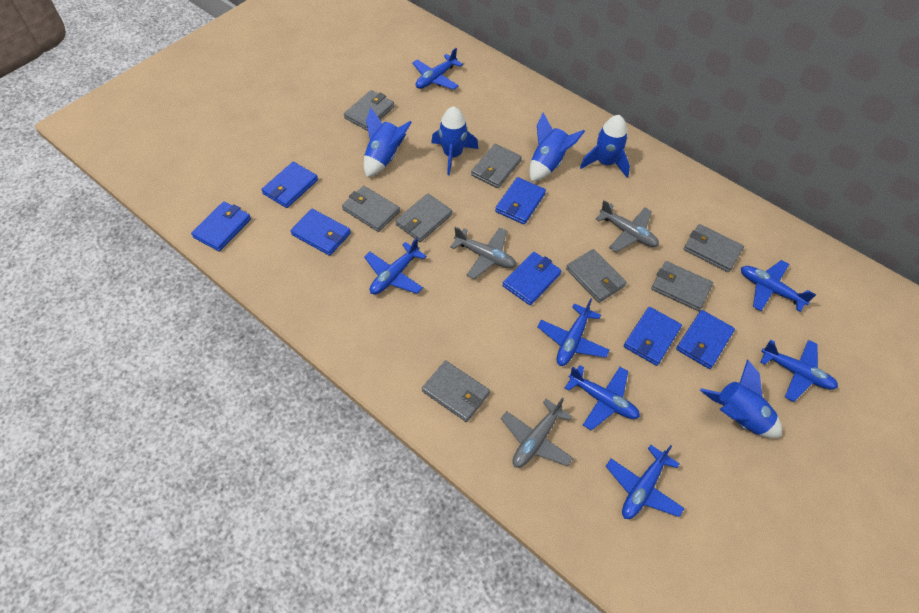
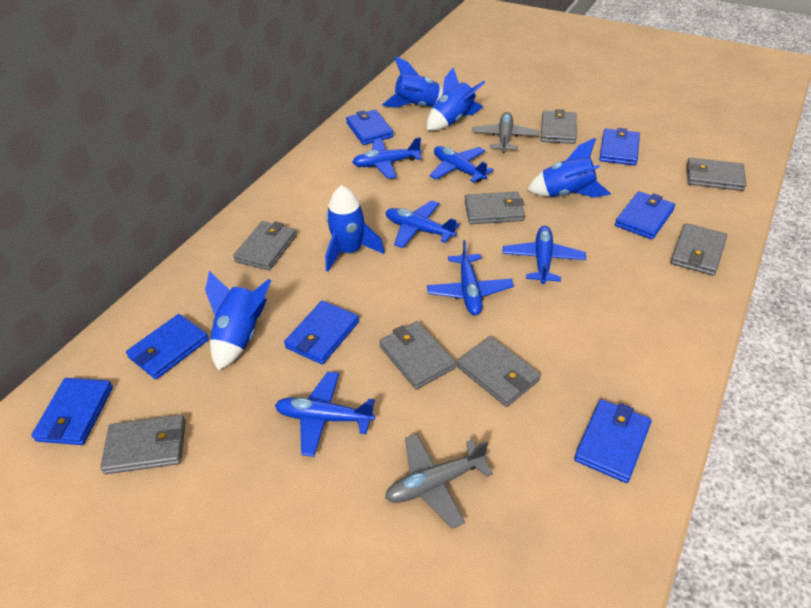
blue plane: [364,238,426,295] [412,48,463,90] [538,298,610,366] [565,365,640,431] [606,445,684,519] [741,260,816,312] [760,340,838,402] = 7 -> [275,372,375,457] [352,137,422,179] [386,200,460,248] [427,240,514,316] [429,146,494,183] [502,226,586,284] = 6
grey plane: [450,227,516,279] [501,398,573,468] [596,200,659,252] = 3 -> [385,433,493,529] [472,112,539,153] = 2

